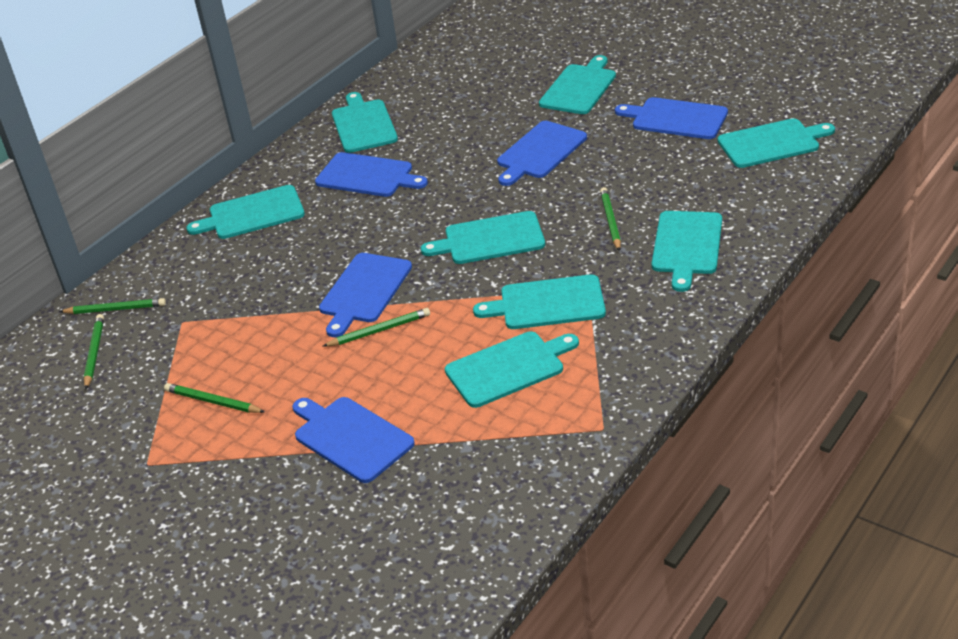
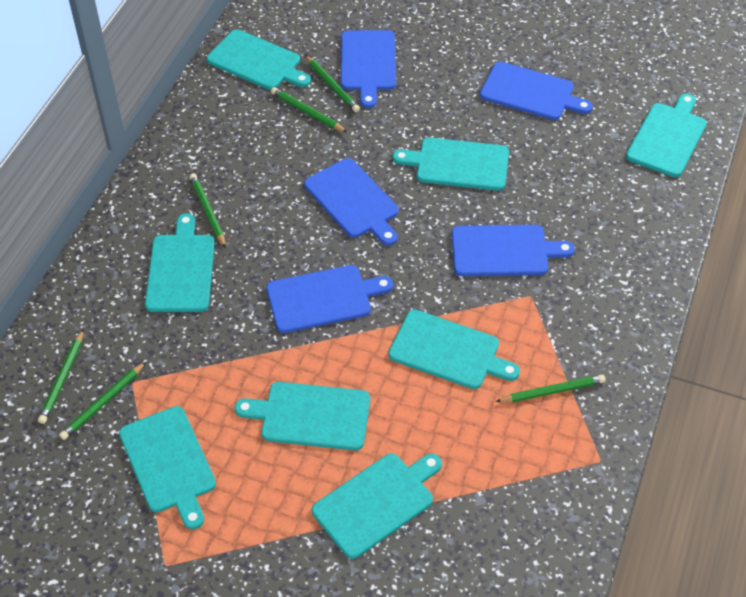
green pencil: [59,298,166,314] [83,314,104,390] [164,383,265,413] [323,308,430,347] [600,187,621,251] = 5 -> [38,329,84,424] [59,362,146,440] [189,173,226,248] [271,87,347,132] [305,55,360,112] [495,375,606,403] = 6

